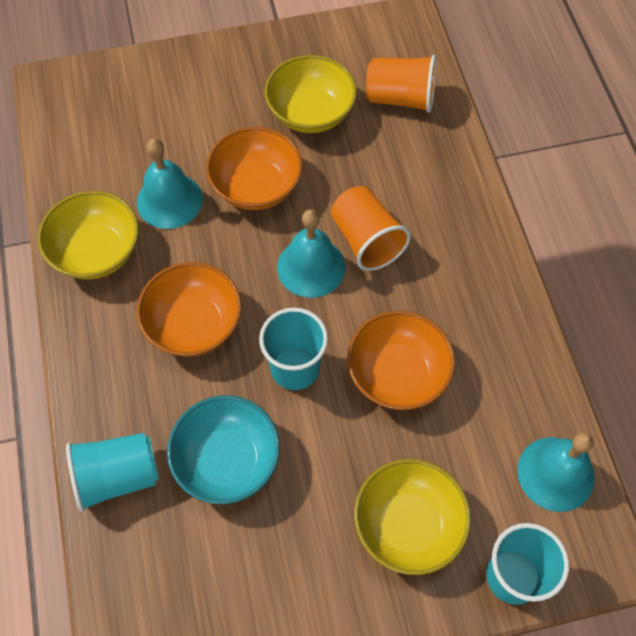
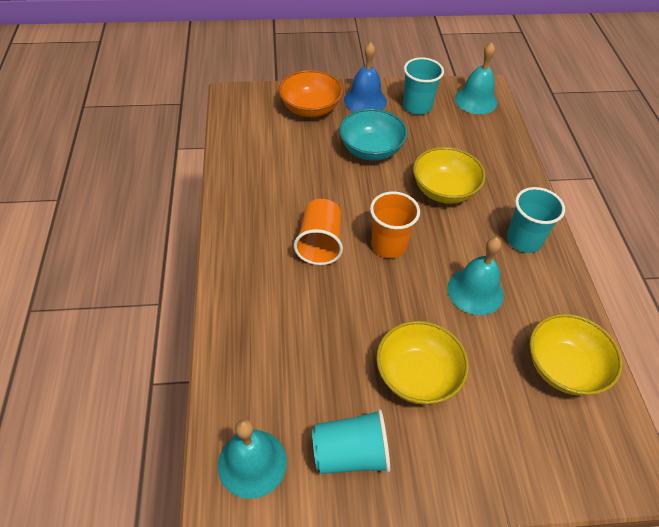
blue bell: none = 0 -> [344,42,387,112] = 1
orange bowl: [137,262,242,357] [206,127,303,210] [347,311,455,410] = 3 -> [279,70,343,117] = 1

